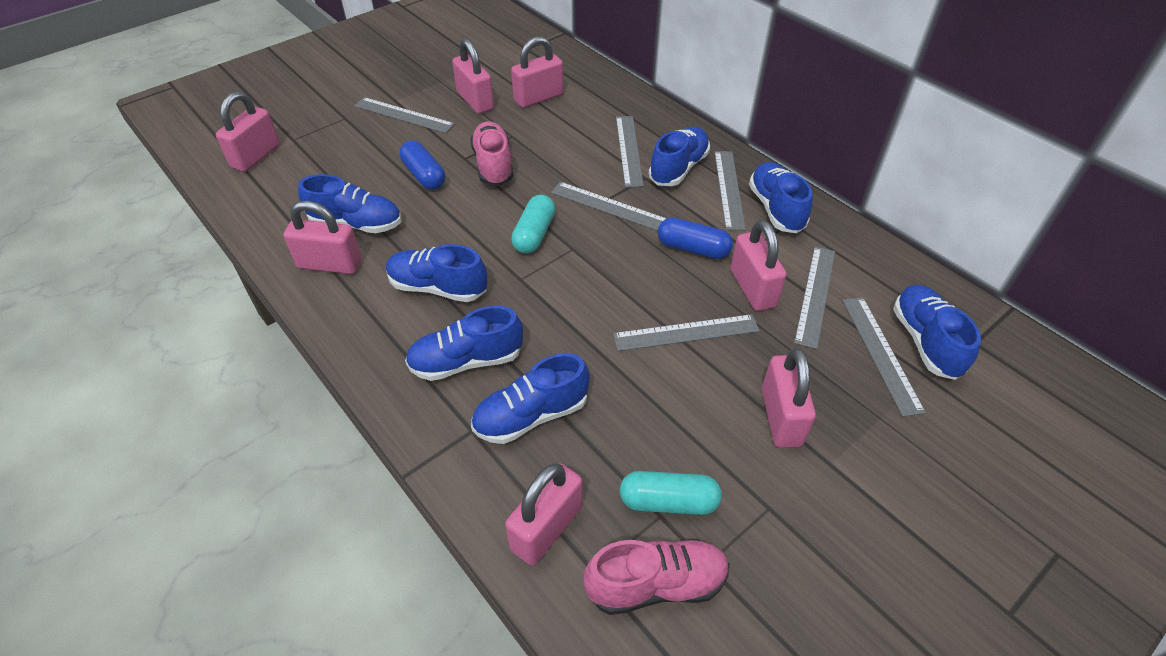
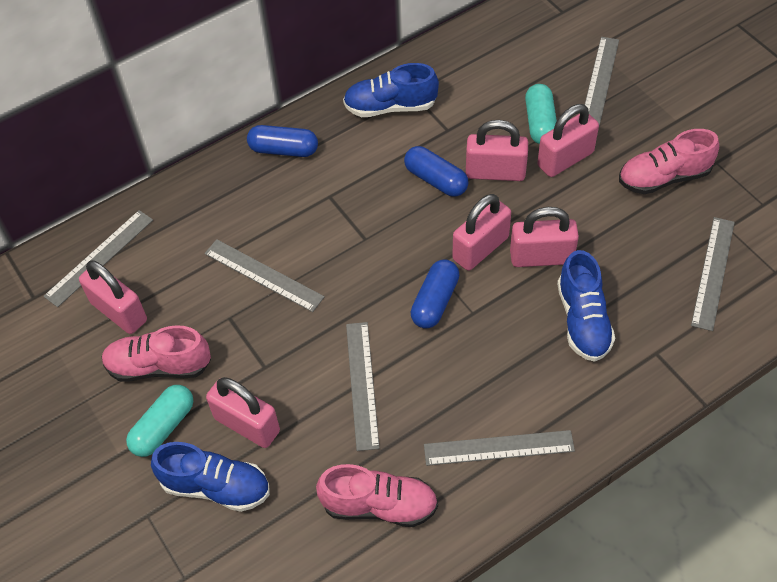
blue capsule: [399,141,445,190] [658,217,733,259] = 2 -> [247,125,318,157] [404,146,469,197] [411,259,459,329] = 3
blue shoe: [298,174,401,233] [386,244,487,302] [405,306,523,381] [471,353,590,444] [649,127,710,186] [749,162,812,233] [893,285,981,380] = 7 -> [151,442,270,512] [343,63,439,117] [557,250,615,362] = 3
grey ruler: [354,97,455,133] [551,182,667,231] [613,314,759,351] [616,116,644,187] [714,151,746,230] [794,247,835,349] [842,297,926,417] = 7 -> [43,210,153,307] [204,239,324,312] [346,322,380,451] [424,430,575,466] [585,37,619,126] [691,217,735,331] = 6
pink padlock: [216,91,280,172] [284,201,362,274] [452,38,494,114] [505,463,582,566] [511,36,563,108] [730,220,787,311] [762,348,816,448] = 7 -> [79,260,147,334] [206,377,280,448] [452,194,511,271] [466,120,528,181] [510,207,579,267] [537,104,599,177] = 6
pink shoe: [470,121,514,186] [584,539,730,615] = 2 -> [102,325,211,382] [316,464,438,527] [619,129,719,194] = 3

